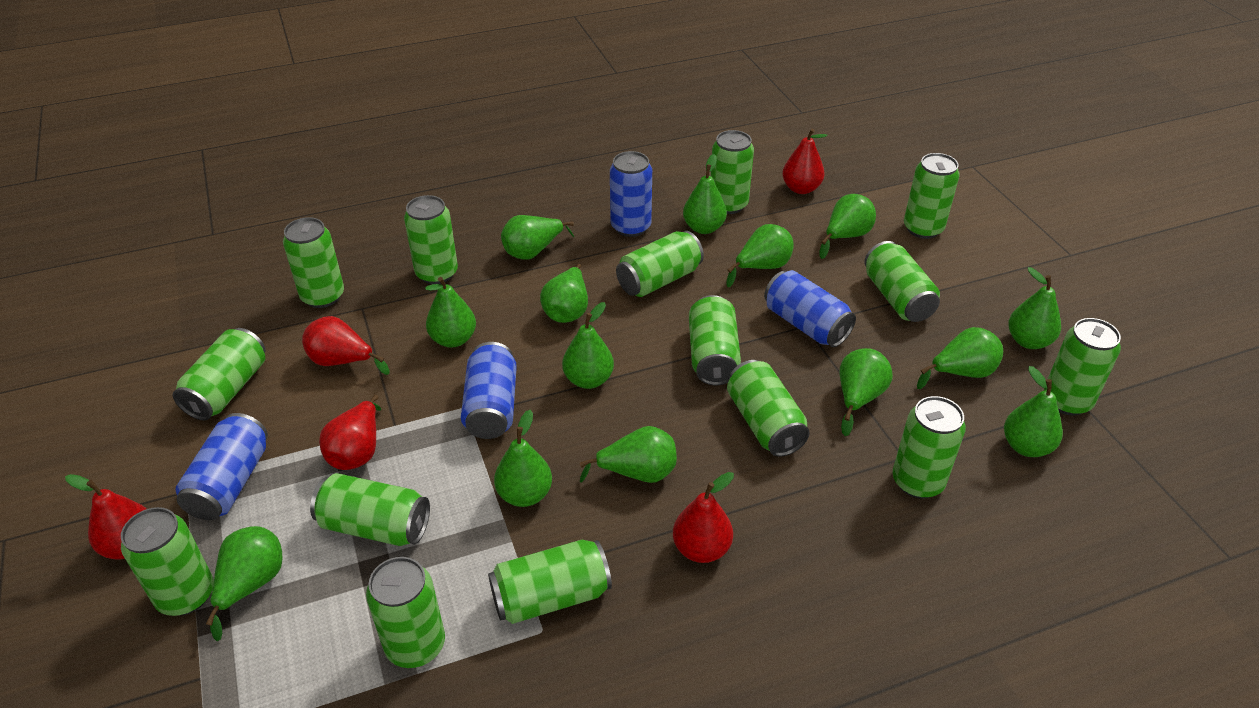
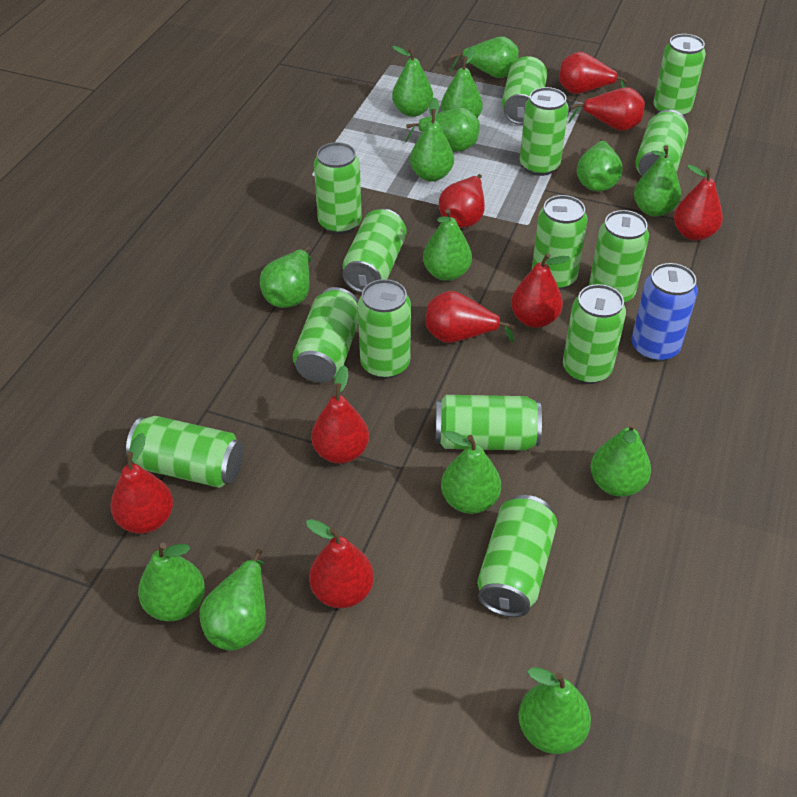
blue can: [175,413,268,520] [461,342,517,439] [610,151,652,237] [764,270,856,347] = 4 -> [632,263,698,362] = 1
green can: [121,507,214,616] [173,328,266,421] [283,217,344,308] [310,473,430,546] [366,557,445,668] [404,195,458,284] [488,540,612,624] [616,231,704,297] [689,295,741,385] [710,130,754,214] [727,360,810,457] [864,241,940,322] [893,396,966,498] [904,153,960,239] [1044,318,1121,415] = 15 -> [126,416,243,488] [292,287,359,383] [314,142,362,234] [343,209,407,293] [358,279,411,379] [435,395,542,451] [477,495,557,617] [502,56,547,125] [520,87,569,176] [532,195,588,290] [563,284,626,384] [589,210,649,304] [635,110,689,176] [653,34,706,116] = 14
red pear: [65,474,147,559] [302,316,390,375] [319,395,381,470] [673,472,734,563] [782,128,827,194] = 5 -> [110,433,173,534] [306,519,374,608] [311,365,369,464] [426,291,515,343] [439,174,485,228] [511,253,571,328] [559,52,629,94] [568,87,645,131] [674,164,723,241] = 9

